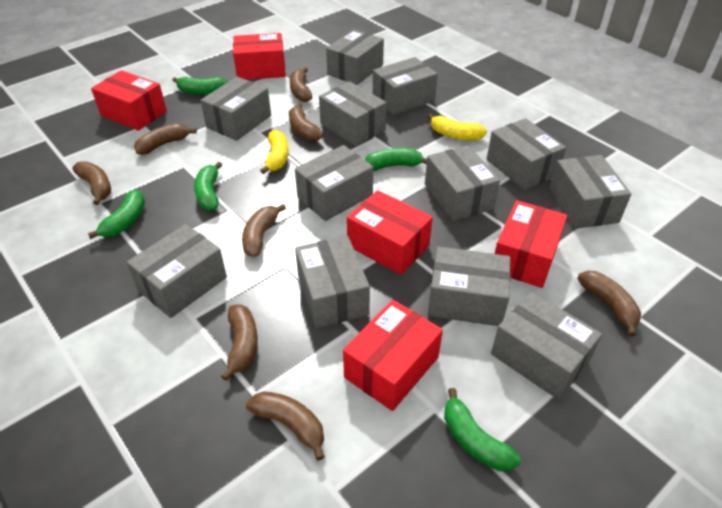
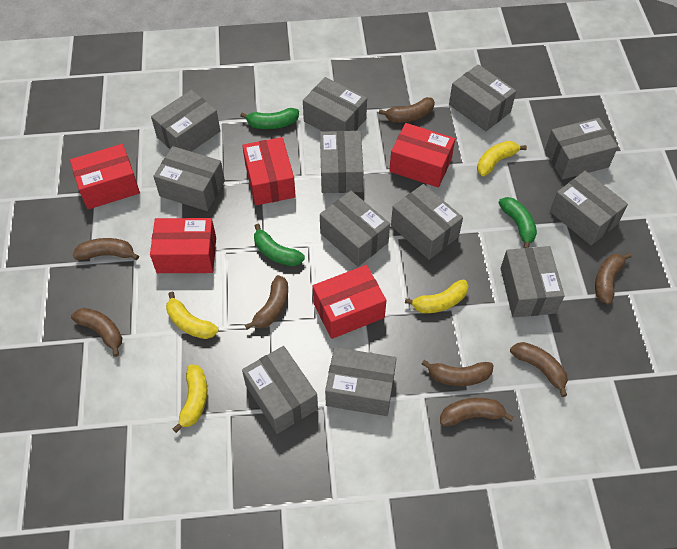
green banana: [88,190,145,239] [172,77,229,95] [194,162,222,211] [364,148,427,171] [444,388,521,471] = 5 -> [240,108,299,129] [254,224,305,266] [498,197,537,248] = 3
yellow banana: [260,130,289,174] [427,114,487,140] = 2 -> [166,292,219,339] [173,364,207,433] [405,279,469,313] [477,141,527,176] = 4

